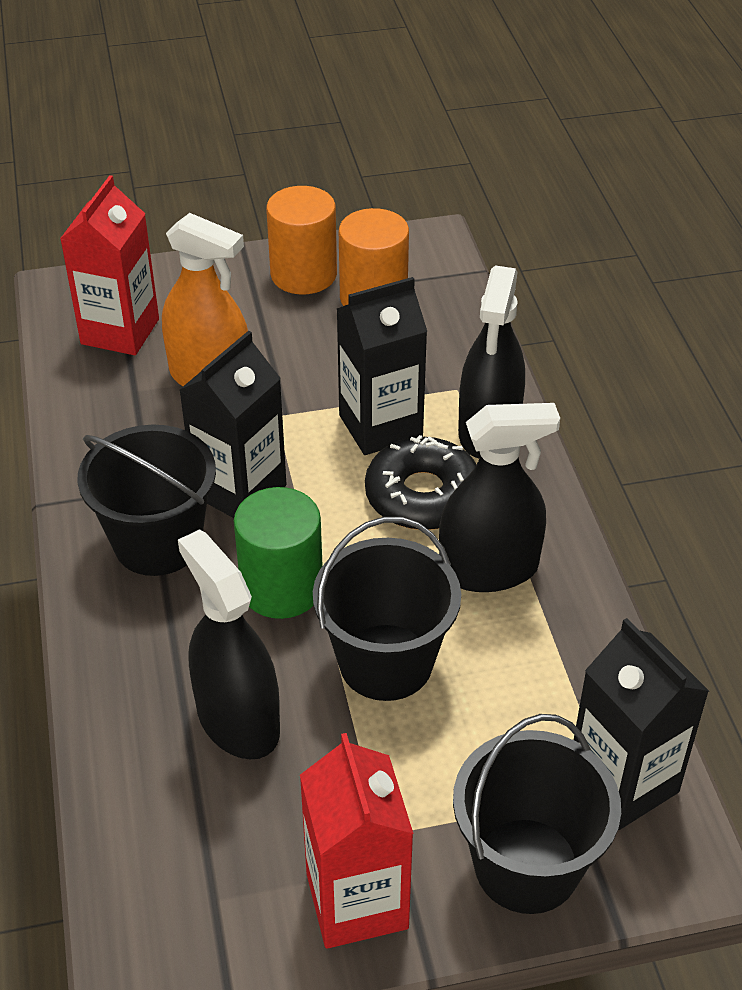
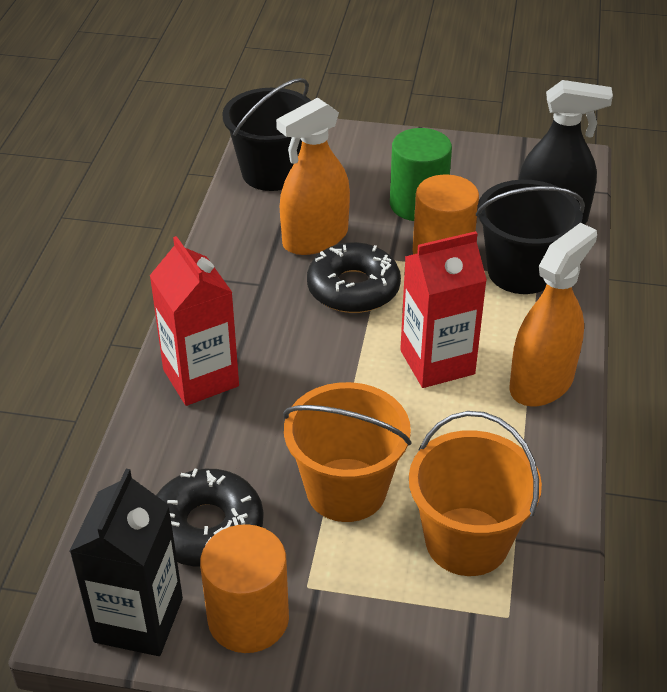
black bucket: [77,425,216,576] [313,517,461,701] [453,714,621,914] = 3 -> [222,78,311,191] [476,180,585,294] = 2
black carton: [179,331,286,518] [337,277,427,455] [574,618,709,830] = 3 -> [70,469,183,656] = 1
black donut: [365,435,477,530] = 1 -> [156,468,264,567] [307,242,401,313] = 2
black spray bottle: [178,529,280,759] [439,403,560,592] [458,265,525,458] = 3 -> [518,80,613,224] = 1
orange bucket: none = 0 -> [283,382,412,522] [409,411,542,576] = 2
orange spray bottle: [162,213,248,386] = 1 -> [276,97,350,255] [509,223,597,407] = 2

